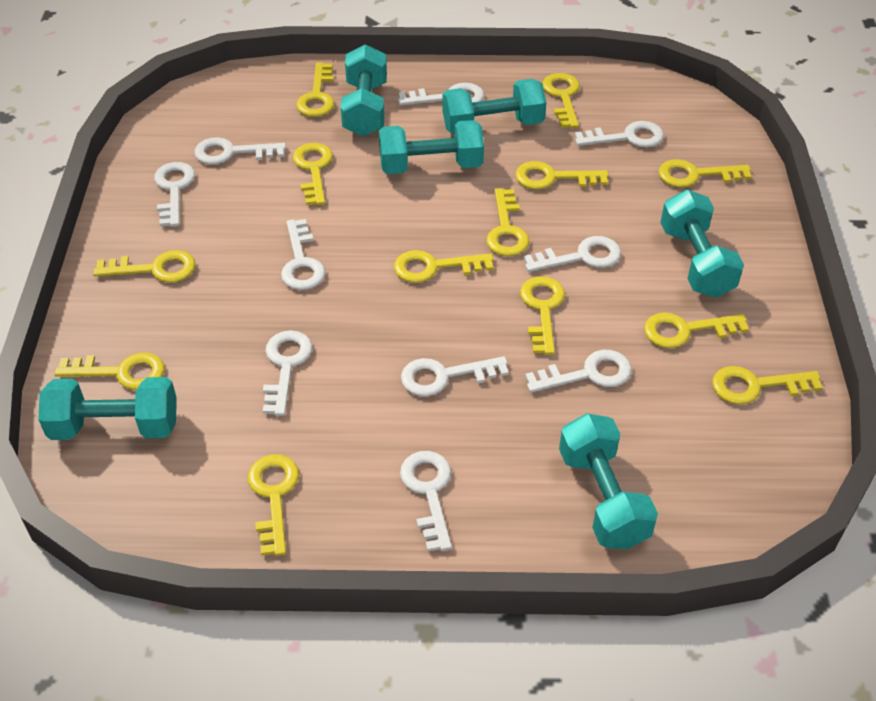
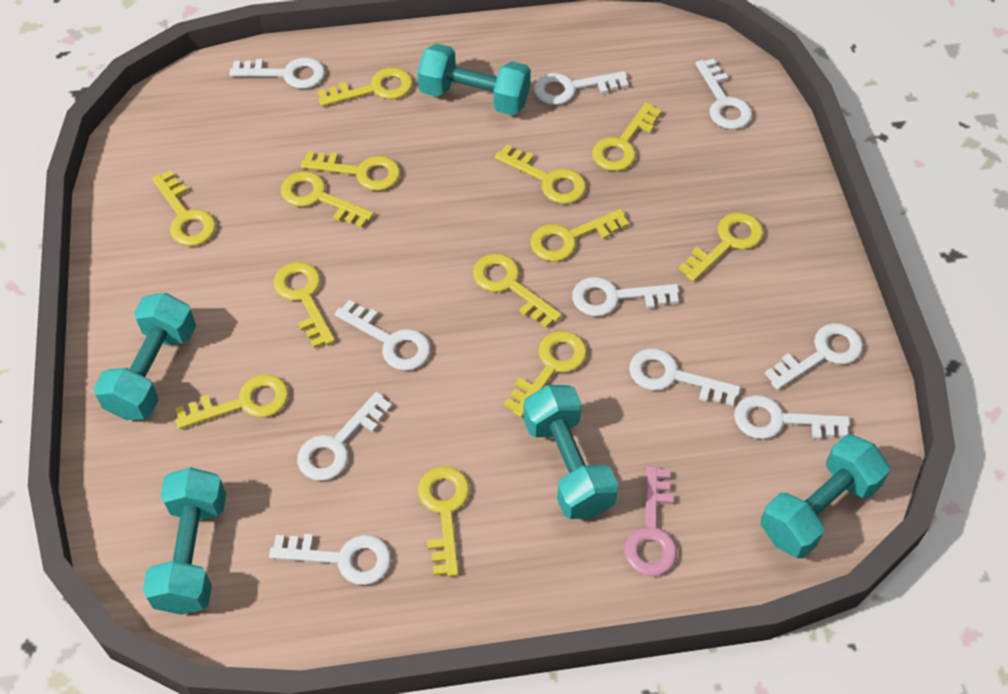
pink key: none = 0 -> [624,466,677,576] = 1
turquoise dumbbell: [38,377,177,440] [341,44,387,137] [379,120,484,174] [442,79,546,134] [559,413,658,549] [660,190,744,298] = 6 -> [94,293,196,420] [143,467,226,615] [417,43,531,115] [523,385,618,519] [760,434,890,558] = 5

